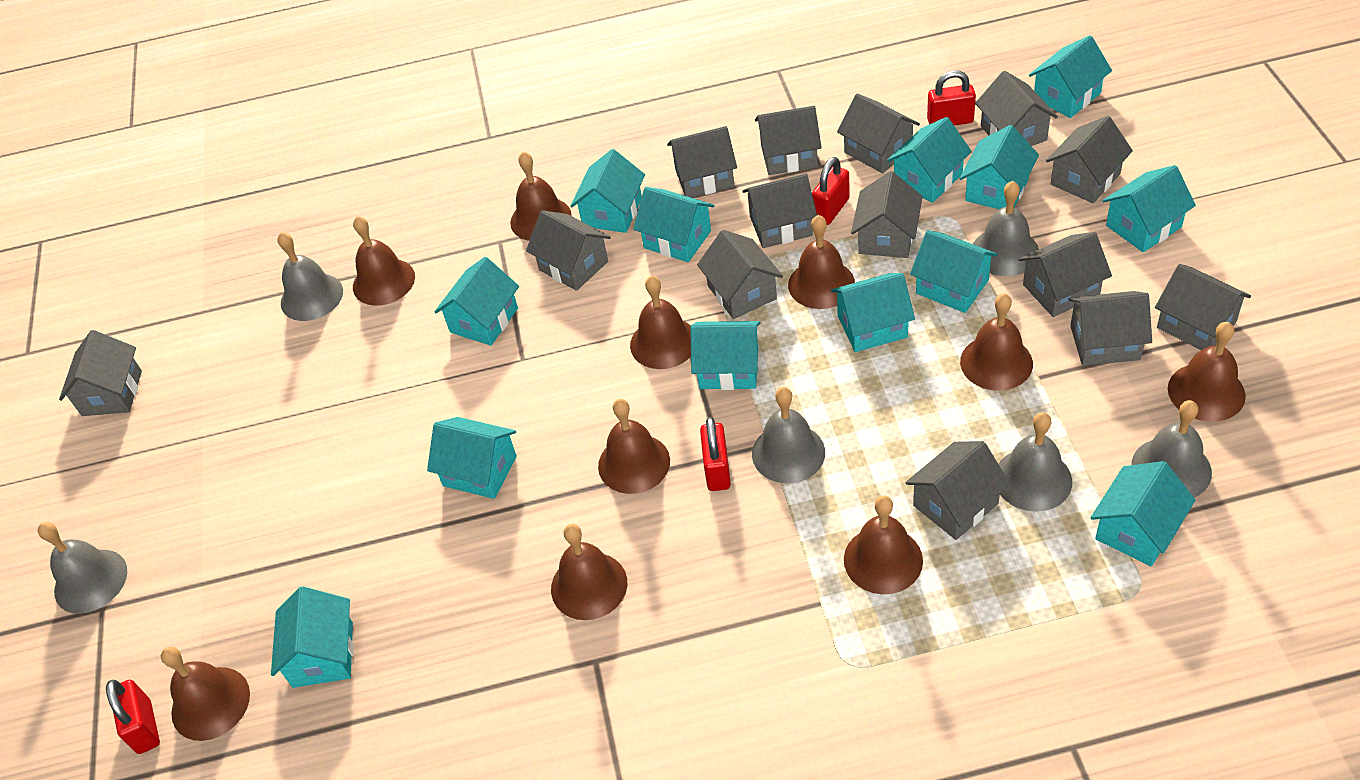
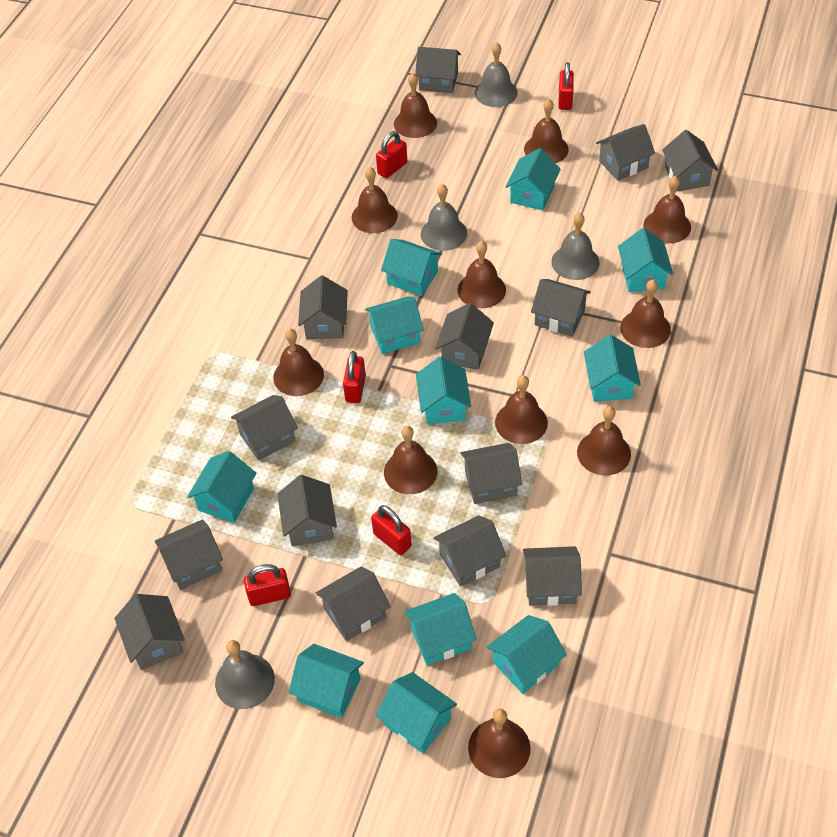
brown bell: [161,647,250,741] [353,216,415,306] [510,151,572,241] [551,524,627,620] [598,399,670,494] [630,276,691,369] [788,215,855,309] [844,495,923,594] [960,293,1033,391] [1168,322,1246,422] = 10 -> [273,328,324,396] [352,167,398,233] [384,426,437,494] [394,73,437,138] [458,241,506,308] [468,708,531,778] [495,375,548,444] [524,99,569,163] [577,406,631,475] [620,280,671,348] [643,176,691,243] = 11
grey bell: [38,522,127,614] [277,232,343,321] [752,387,825,483] [973,181,1039,276] [999,412,1072,512] [1132,400,1212,498] = 6 -> [215,640,275,709] [421,184,467,251] [475,42,518,107] [551,212,600,280] = 4
red padlock: [106,680,160,754] [700,417,731,491] [812,157,850,225] [927,71,976,126] = 4 -> [244,564,291,606] [343,351,366,403] [371,505,412,555] [376,131,407,178] [558,62,574,110] = 5
turquoise house: [271,586,354,688] [427,417,517,499] [435,257,519,346] [570,149,645,233] [633,187,715,262] [690,321,760,390] [831,273,915,352] [887,117,972,203] [910,230,998,313] [959,125,1039,209] [1029,36,1112,118] [1091,461,1195,566] [1102,165,1196,252] = 13 -> [187,451,257,523] [289,644,364,718] [365,296,424,354] [376,672,457,753] [381,239,442,296] [404,593,476,665] [416,357,471,424] [487,615,567,694] [505,148,561,211] [584,335,641,402] [618,228,673,292] = 11

